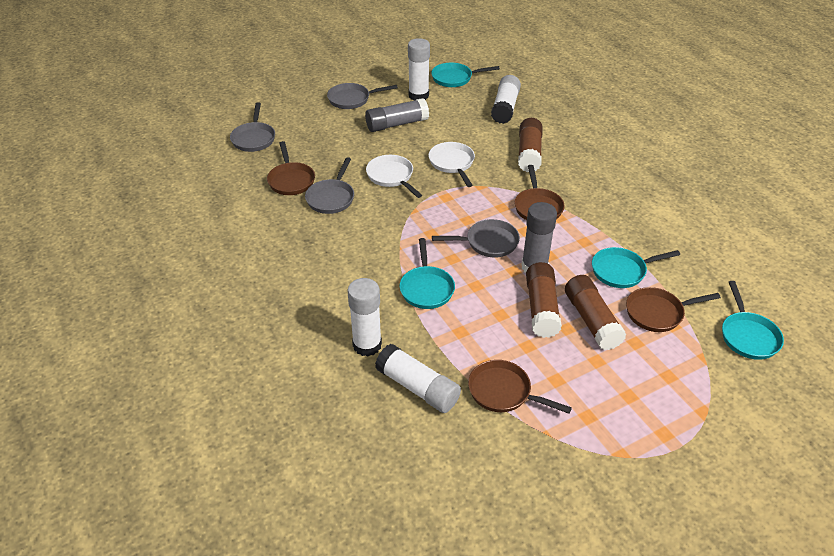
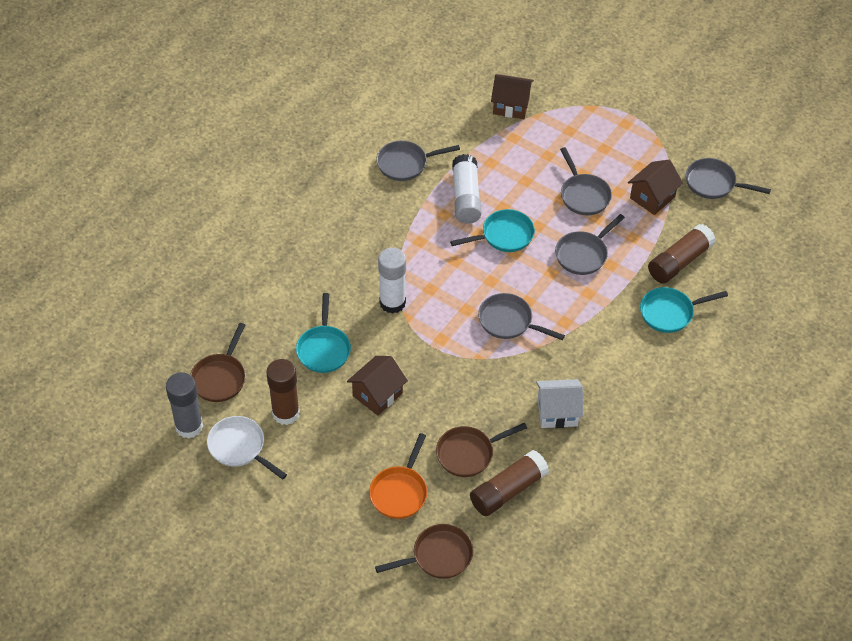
brown house: none = 0 -> [347,356,408,416] [491,74,534,119] [628,160,683,215] = 3
brown pan: [267,141,315,195] [468,360,572,414] [514,165,565,220] [626,287,721,332] = 4 -> [190,323,246,402] [375,524,473,579] [436,423,527,477] = 3
grey glue stick: [365,98,429,132] [521,202,557,273] = 2 -> [166,372,203,439] = 1
grey pan: [230,102,275,152] [305,157,354,214] [327,83,398,109] [432,219,520,257] = 4 -> [376,141,460,181] [478,293,565,340] [555,214,625,275] [560,147,612,215] [686,158,771,199] = 5
orange pan: none = 0 -> [369,433,428,519] = 1
turquoise pan: [400,238,455,309] [431,63,500,87] [592,247,680,288] [722,281,784,360] = 4 -> [296,293,351,373] [450,209,535,252] [640,287,728,333] = 3
white glue stick: [348,278,382,356] [375,344,461,413] [408,38,430,101] [491,75,521,124] = 4 -> [378,248,406,314] [452,154,482,224] = 2
white house: none = 0 -> [536,379,583,428] = 1
white pan: [366,155,422,198] [428,142,475,187] = 2 -> [207,416,287,479] = 1

